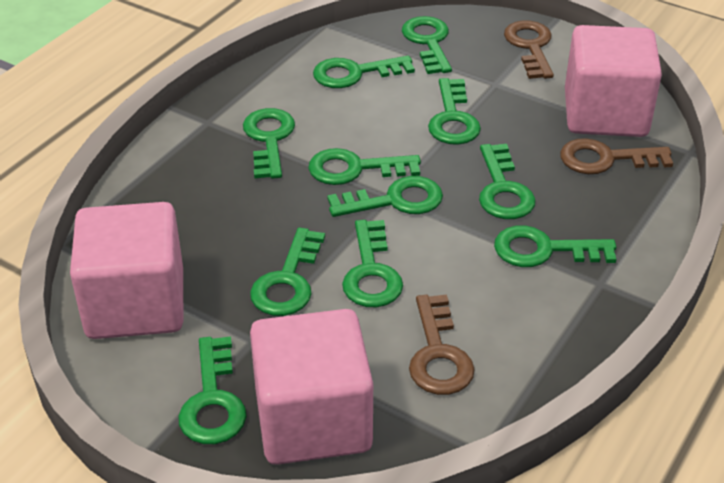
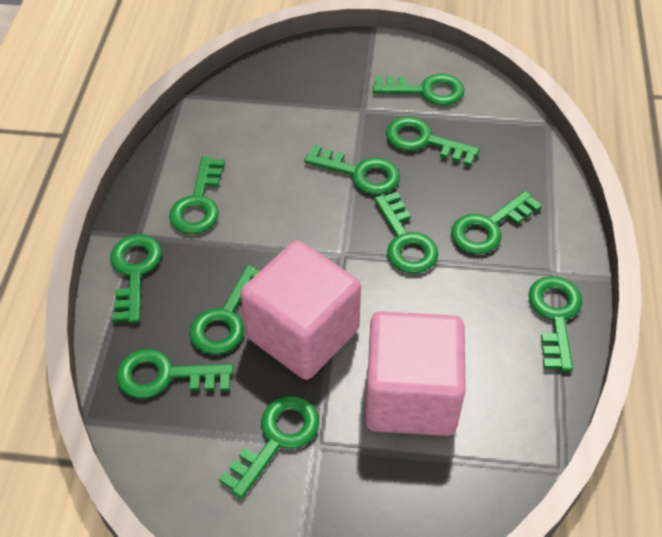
brown key: [409,295,475,395] [504,21,554,79] [560,138,673,174] = 3 -> none = 0
pink cube: [70,202,183,339] [250,309,373,465] [565,25,662,137] = 3 -> [240,241,361,380] [365,311,466,436] = 2

